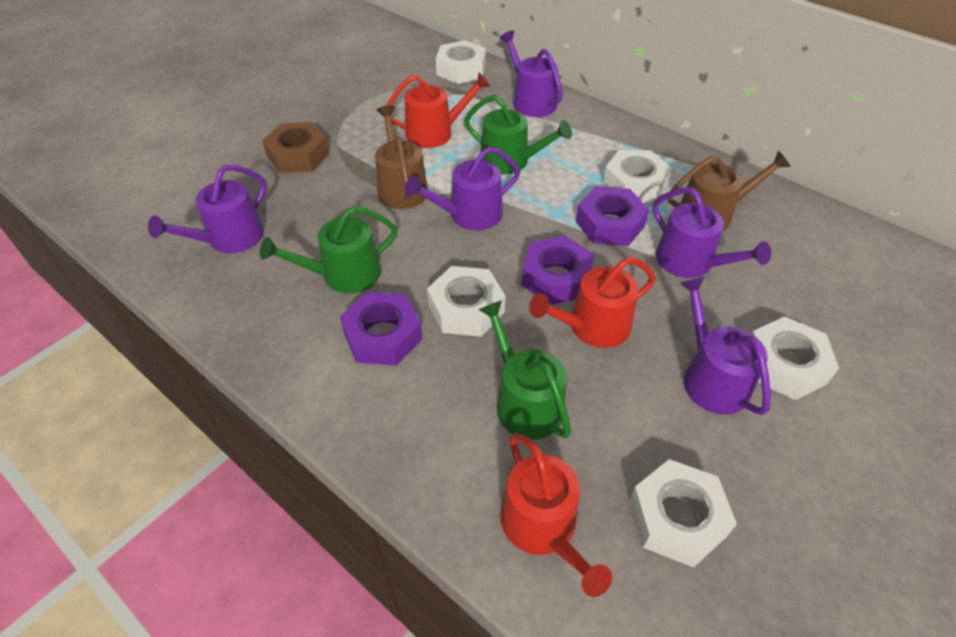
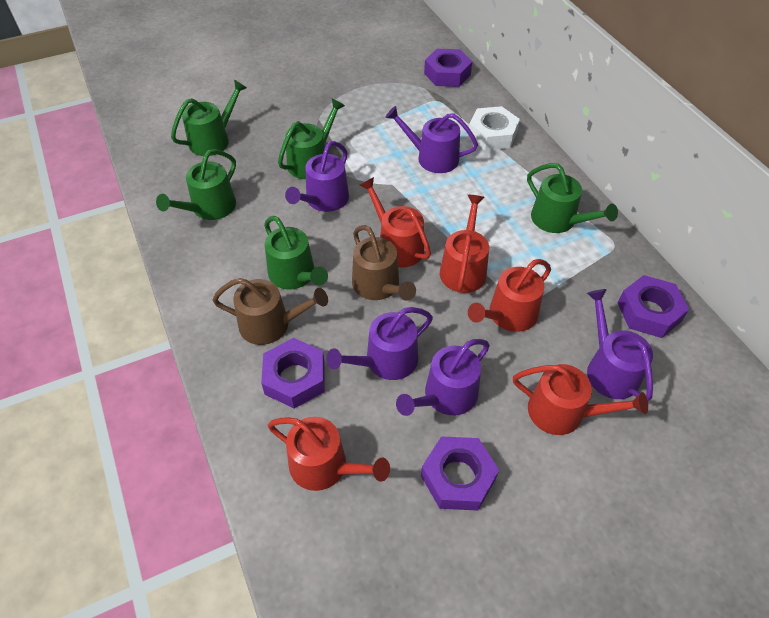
brown nut: [262,122,330,173] = 1 -> none = 0
green watering can: [260,206,398,293] [464,95,572,174] [479,300,571,440] = 3 -> [156,149,236,220] [171,80,247,156] [264,216,328,290] [278,98,345,179] [527,163,618,233] = 5
purple nut: [340,292,422,366] [521,236,594,305] [576,187,649,246] = 3 -> [261,338,325,408] [421,436,499,511] [424,49,472,87] [618,275,689,338] = 4
red watering can: [386,73,490,148] [500,433,612,597] [529,257,656,348] = 3 -> [268,417,390,491] [360,177,431,268] [440,195,489,293] [468,259,551,332] [513,364,648,435] = 5
white nut: [427,266,505,337] [436,40,486,84] [602,150,672,203] [629,459,737,567] [752,316,839,400] = 5 -> [468,106,520,150] = 1

